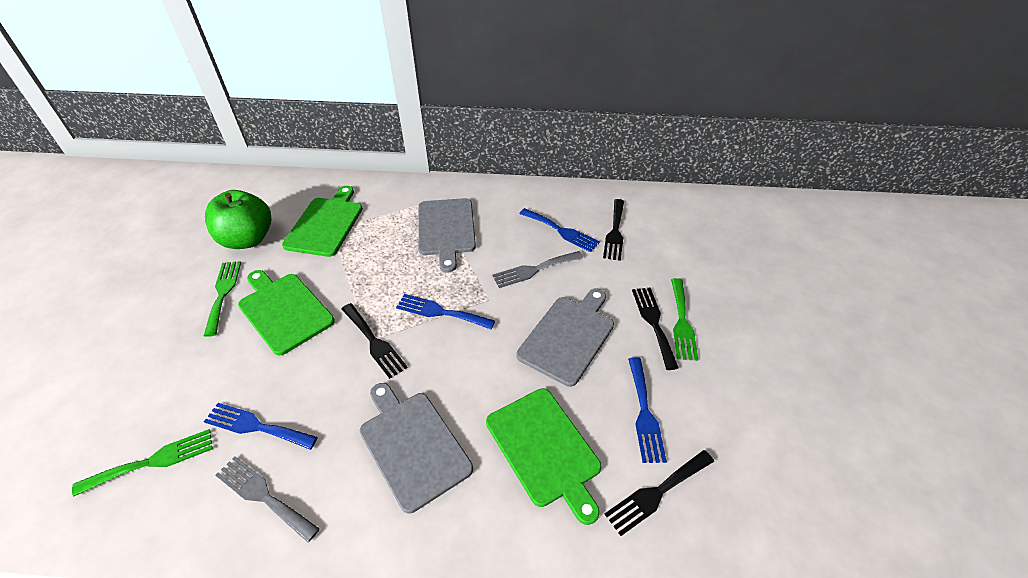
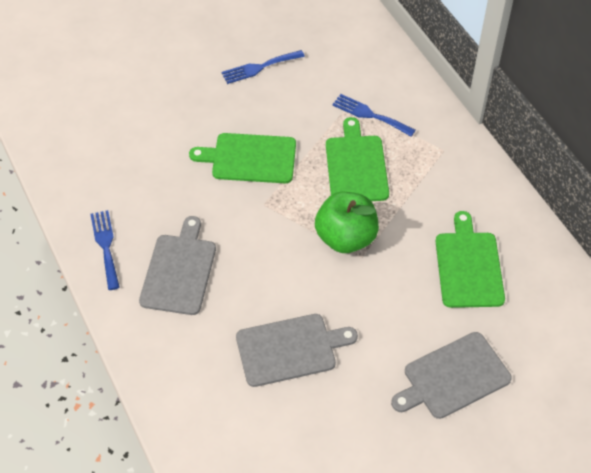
black fork: [341,303,408,379] [603,199,624,261] [605,450,714,536] [632,288,679,370] = 4 -> none = 0
blue fork: [204,403,318,450] [396,294,495,330] [519,208,600,252] [628,357,667,463] = 4 -> [91,210,120,290] [222,50,305,84] [332,94,416,136] = 3
green fork: [72,429,213,497] [204,261,241,337] [671,278,698,361] = 3 -> none = 0
grey fork: [215,456,320,542] [492,251,583,288] = 2 -> none = 0

